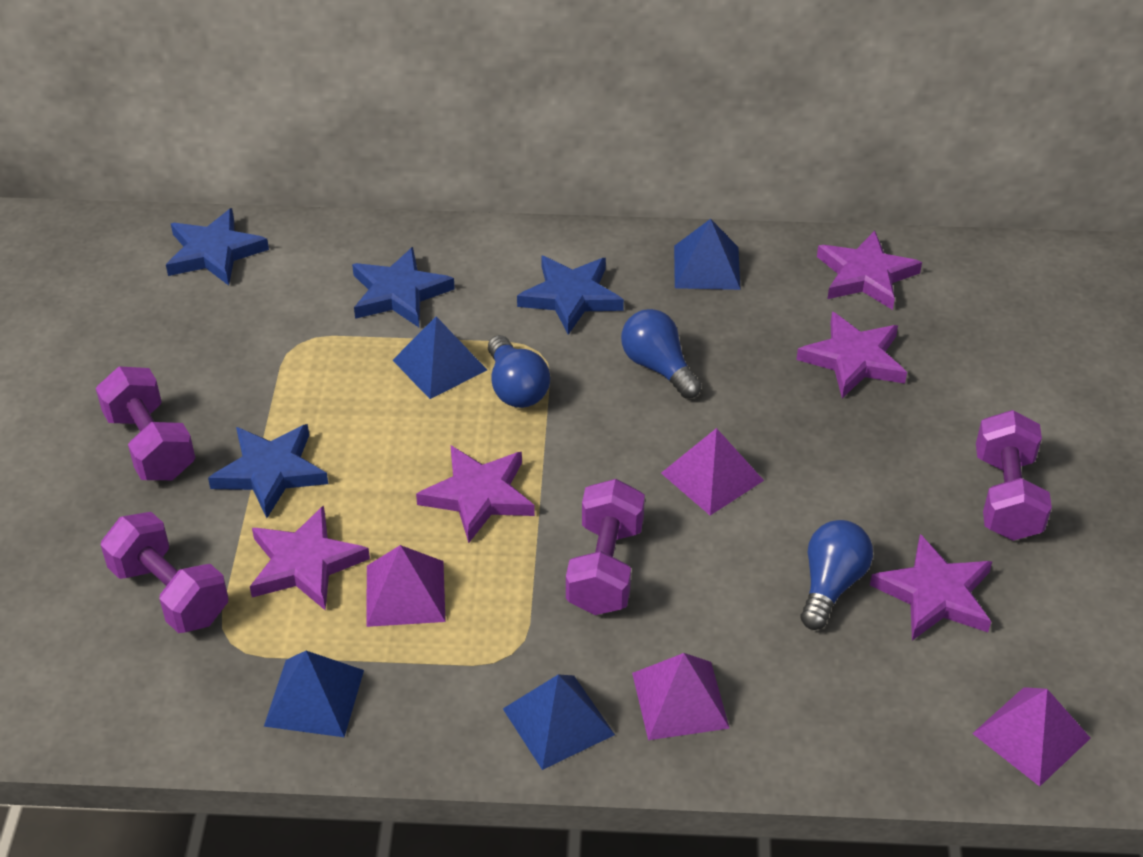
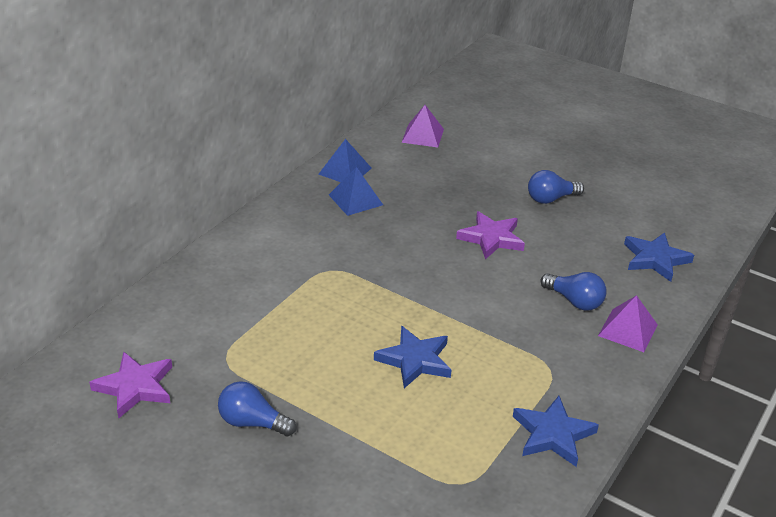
blue pyramid: [264,651,364,737] [393,316,487,399] [503,675,615,770] [674,219,741,290] = 4 -> [319,139,371,182] [329,167,383,216] = 2
blue star: [166,208,269,285] [208,424,328,518] [352,247,455,327] [517,256,624,335] = 4 -> [374,326,451,388] [513,396,599,467] [624,232,694,282] = 3
purple dumbbell: [96,366,195,480] [101,512,228,633] [566,479,645,615] [976,410,1052,541] = 4 -> none = 0
purple pyramid: [366,545,446,627] [632,653,730,740] [661,428,764,515] [972,687,1091,787] = 4 -> [401,105,444,147] [598,295,658,352] = 2
purple star: [250,505,370,610] [416,446,535,543] [796,312,907,398] [817,231,922,310] [870,534,993,641] = 5 -> [89,352,172,418] [456,211,525,259] = 2

